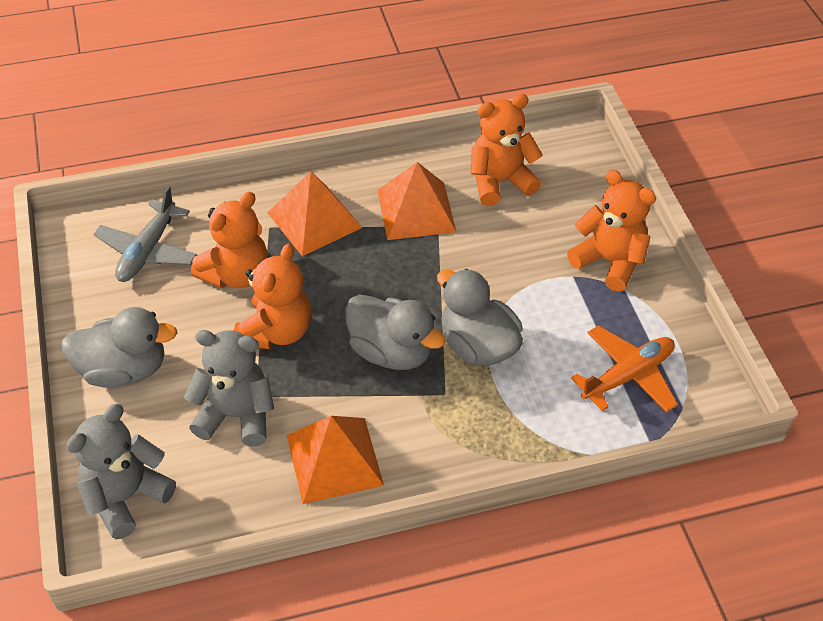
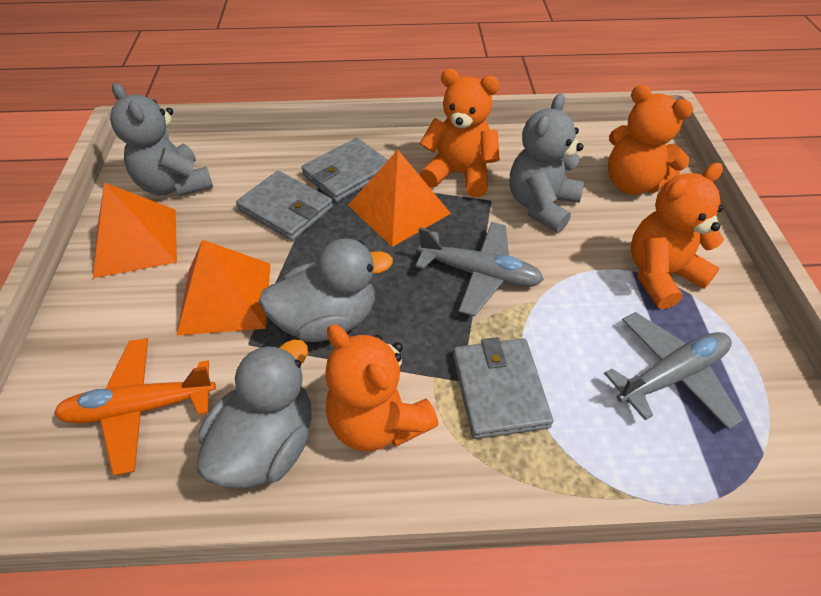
grey duck: [61,307,178,388] [345,294,446,370] [437,269,523,366] = 3 -> [197,339,312,489] [259,238,393,342] = 2
grey plane: [94,186,197,282] = 1 -> [415,222,544,316] [604,312,743,430] = 2
grey wallet: none = 0 -> [236,171,333,241] [301,138,388,202] [453,337,553,439] = 3

